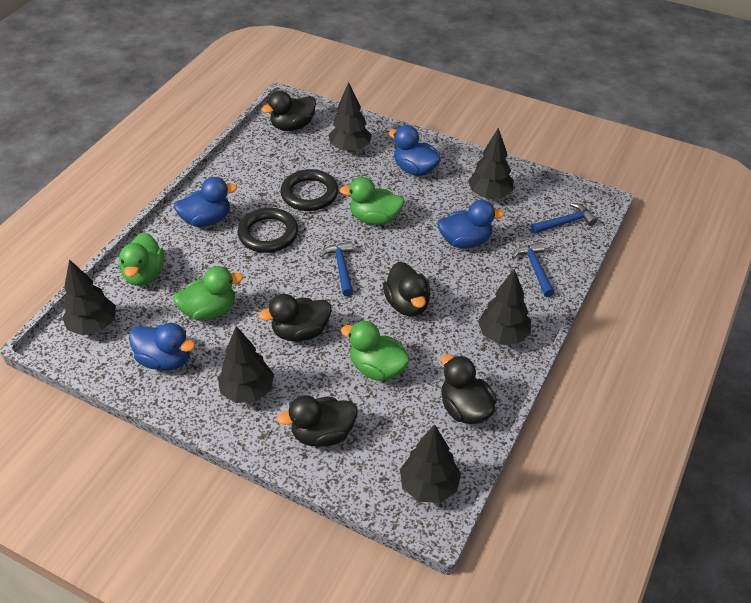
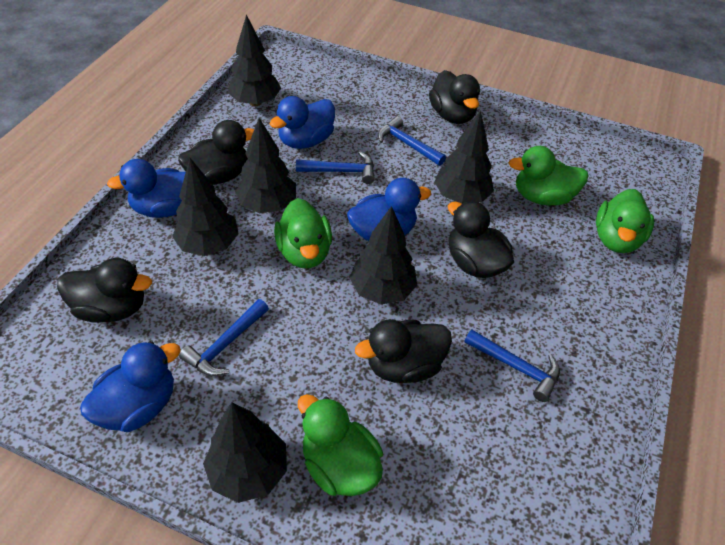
black ring: [238,208,298,253] [280,169,338,211] = 2 -> none = 0
blue hammer: [319,241,353,297] [512,242,555,297] [531,203,597,234] = 3 -> [179,299,269,376] [296,151,375,184] [378,116,446,166] [464,329,560,402] = 4

